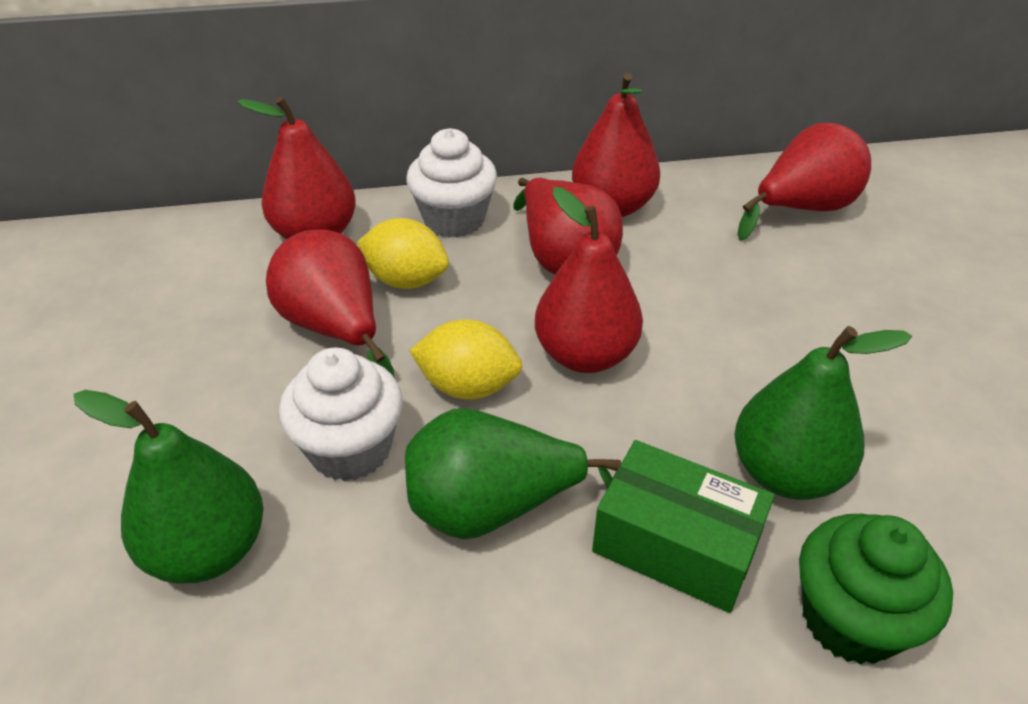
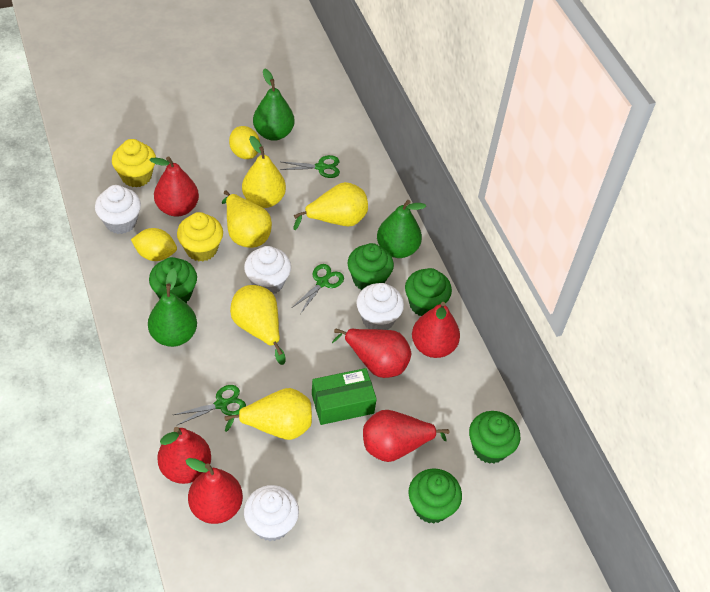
green cupcake: [799,514,953,665] = 1 -> [149,257,197,303] [348,243,394,291] [405,268,452,316] [408,468,462,524] [469,411,520,464] = 5
green scissors: none = 0 -> [174,385,246,425] [280,155,340,178] [293,264,344,314] = 3
white cupcake: [279,348,403,481] [407,128,497,238] = 2 -> [95,185,141,234] [244,246,291,294] [244,485,299,541] [356,283,404,330] = 4
yellow cupcake: none = 0 -> [112,139,156,188] [177,212,223,261] = 2
yellow pear: none = 0 -> [222,190,272,248] [224,388,312,440] [230,285,286,365] [242,136,286,208] [294,182,368,230] = 5

